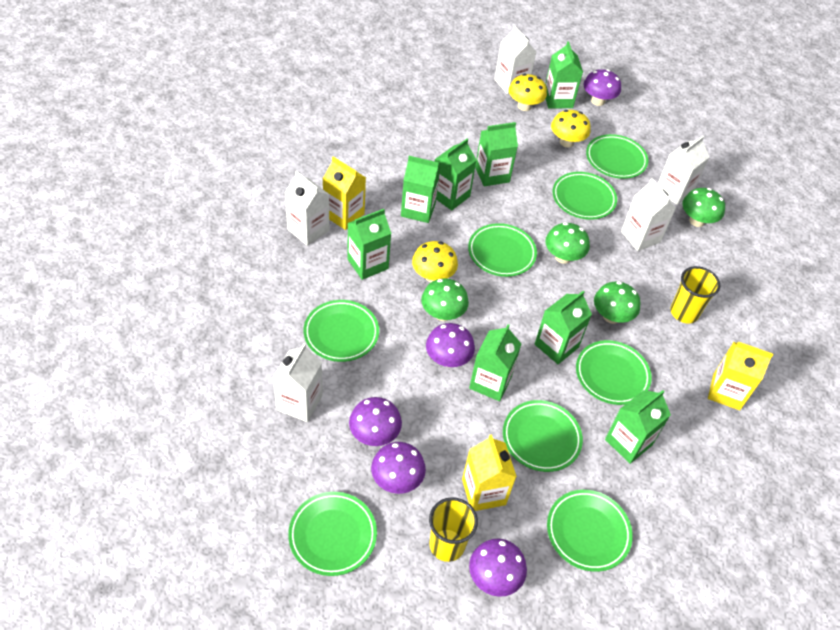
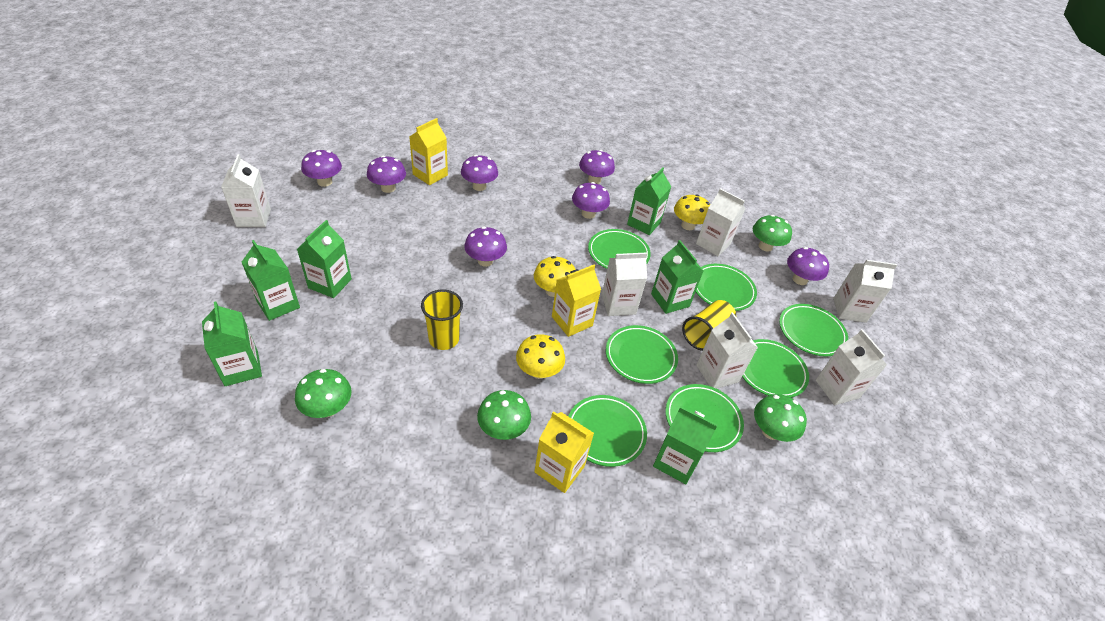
green carton: [347,209,392,280] [401,156,440,223] [435,139,476,210] [469,324,521,401] [475,122,518,186] [535,291,592,364] [545,41,583,109] [605,390,671,464] = 8 -> [202,302,262,386] [242,240,300,321] [297,220,352,298] [627,167,671,235] [651,240,703,314] [653,406,718,484] = 6
green plate: [288,492,377,576] [303,300,379,362] [468,223,537,277] [503,400,583,472] [547,490,633,572] [552,172,617,220] [576,340,652,405] [586,134,648,179] = 8 -> [568,395,647,467] [588,229,651,269] [606,325,678,384] [665,384,744,452] [696,264,757,311] [742,339,809,398] [779,304,848,357] = 7
purple mushroom: [349,397,402,446] [371,442,426,494] [426,323,475,367] [469,539,527,597] [583,69,621,106] = 5 -> [301,150,342,187] [367,156,406,193] [461,155,498,191] [464,226,507,267] [572,182,610,219] [579,150,615,184] [787,247,829,285] = 7
white carton: [273,343,323,422] [285,171,329,246] [494,26,537,94] [621,179,676,251] [658,136,709,205] = 5 -> [221,154,271,227] [602,252,647,316] [696,188,745,256] [696,312,758,389] [816,329,887,405] [833,260,897,323] = 6

